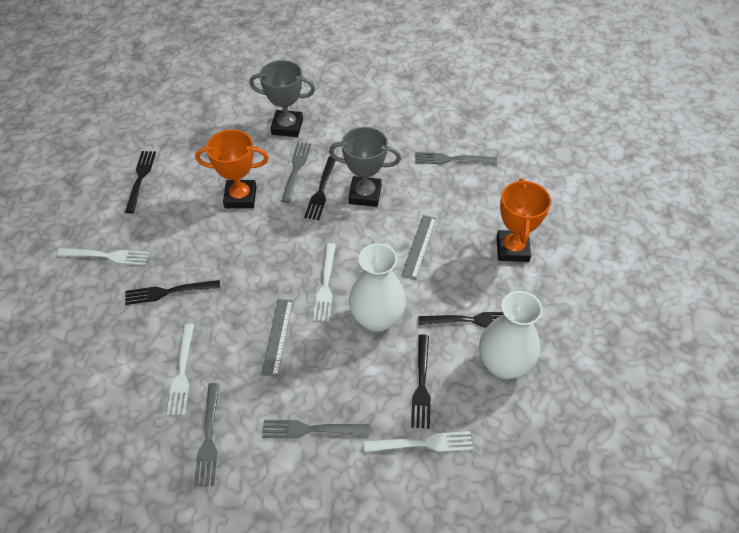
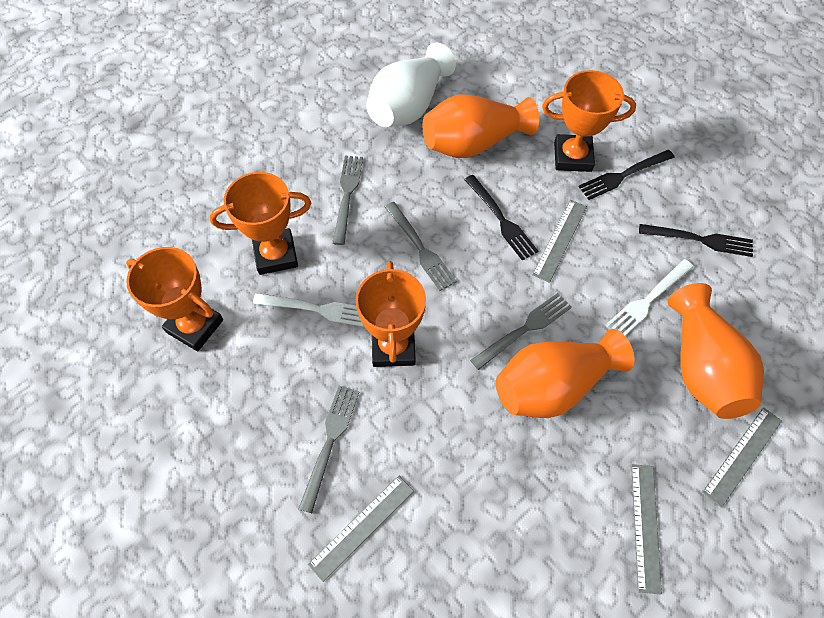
black fork: [125,151,156,213] [125,280,220,305] [304,156,336,220] [411,334,431,429] [418,312,504,328] = 5 -> [464,175,538,261] [578,150,675,200] [639,224,753,257] = 3
grey ruler: [261,299,293,377] [401,215,437,279] = 2 -> [308,476,414,582] [532,200,587,283] [631,464,662,595] [702,407,782,508] = 4
grey trophy: [249,60,315,137] [329,127,401,207] = 2 -> none = 0
orange trophy: [195,129,269,208] [497,178,551,262] = 2 -> [126,247,223,351] [210,172,311,275] [355,261,426,367] [542,70,636,172] = 4
orange vase: none = 0 -> [423,94,539,158] [496,329,634,418] [668,283,764,419] = 3
white fork: [57,248,149,265] [166,324,194,416] [313,243,336,322] [364,431,473,452] = 4 -> [253,293,364,327] [605,259,694,336] = 2
white vase: [349,244,406,332] [479,291,543,379] = 2 -> [366,43,456,127] = 1

